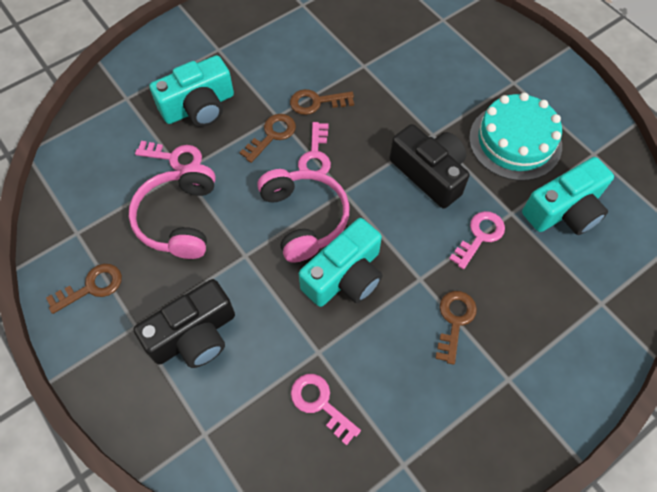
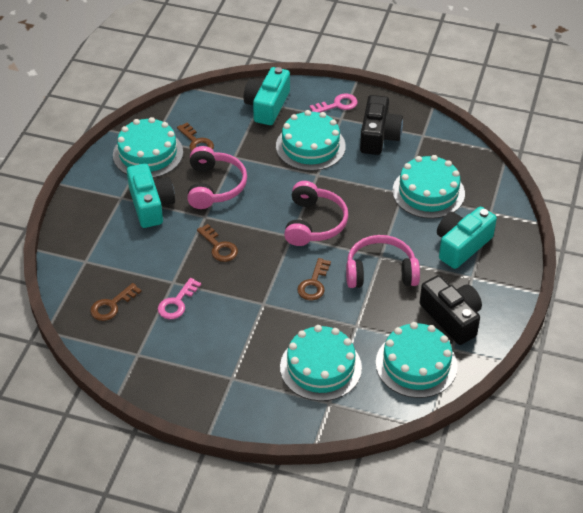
pink headphones: [129,164,215,259] [257,169,349,263] = 2 -> [187,146,247,209] [284,181,348,246] [346,235,420,288] = 3
pink key: [135,141,202,171] [291,374,361,446] [298,122,331,174] [449,211,505,269] = 4 -> [158,278,201,319] [310,93,358,113] = 2
turquoise cake: [469,93,562,181] = 1 -> [113,117,183,178] [276,110,346,171] [280,325,362,401] [376,322,458,398] [393,155,465,219] = 5

